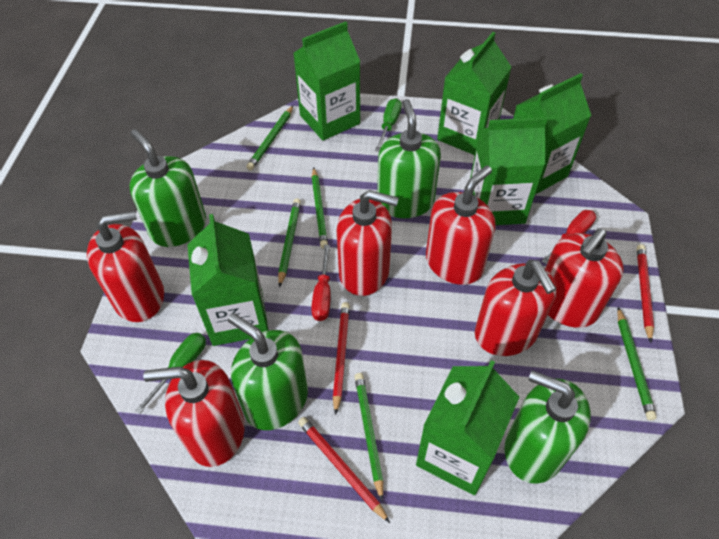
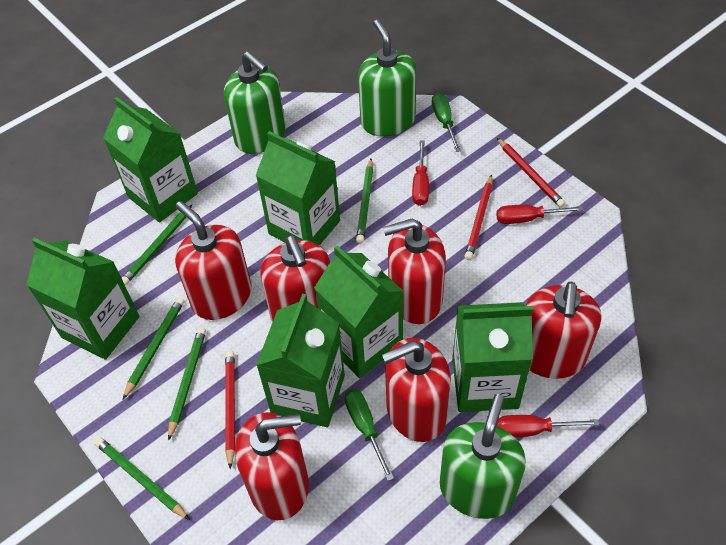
green soap dispenser: [129,129,206,247] [228,313,308,430] [377,99,441,218] [505,370,591,484] = 4 -> [224,51,286,154] [358,20,417,137] [440,394,526,519] = 3
red screwdriver: [311,245,331,321] [542,210,596,264] = 2 -> [412,140,429,206] [496,205,583,224] [497,415,599,438] = 3

